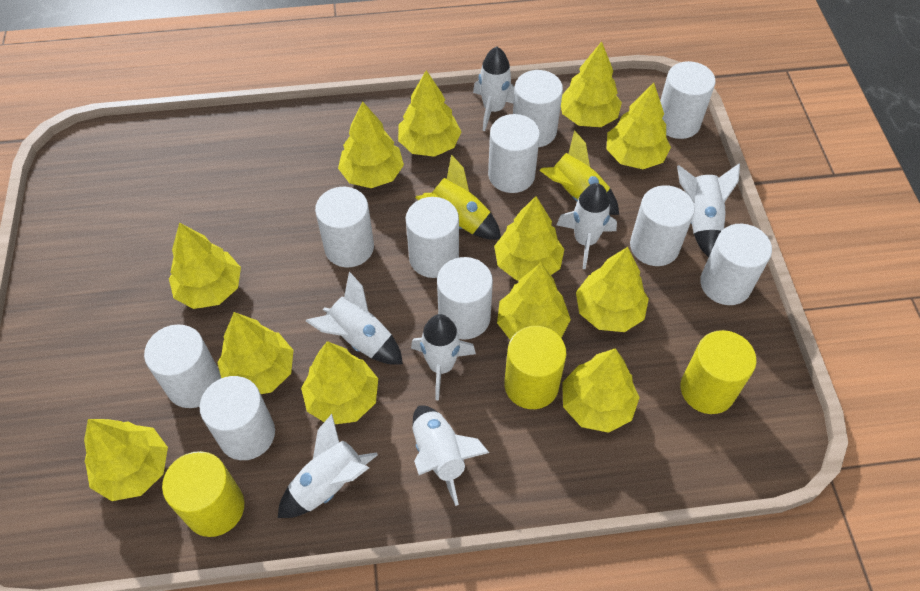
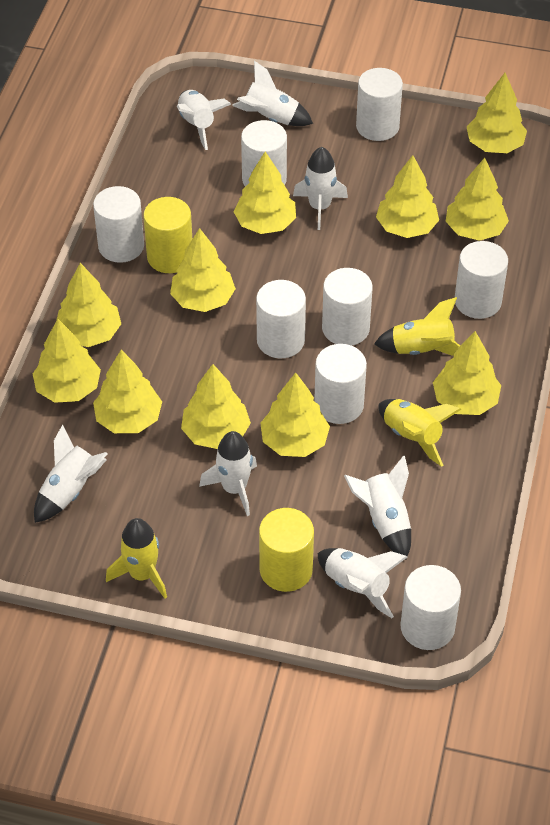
white cylinder: [144,324,221,408] [200,376,275,460] [315,187,374,267] [406,197,459,278] [437,257,493,339] [488,114,540,193] [513,70,563,147] [630,185,695,266] [660,61,715,139] [700,224,772,305] = 10 -> [93,186,144,263] [241,120,287,187] [256,280,306,358] [314,344,367,424] [322,268,373,346] [356,68,403,141] [400,565,461,650] [455,241,508,319] = 8
yellow cylinder: [162,451,244,537] [504,326,566,409] [681,330,757,414] = 3 -> [143,197,192,273] [259,508,314,592] = 2
yellow rocket: [415,155,501,240] [539,130,619,215] = 2 -> [106,518,167,599] [374,297,460,356] [379,399,461,467] = 3
yellow tree: [84,419,168,501] [169,223,241,309] [217,312,294,394] [301,341,378,424] [338,102,404,188] [398,70,461,157] [494,196,564,280] [497,263,571,340] [561,41,622,127] [562,348,640,433] [576,247,649,332] [606,83,671,169] = 12 -> [33,319,101,403] [56,263,121,347] [93,350,162,433] [170,228,236,312] [181,364,251,449] [234,151,296,234] [260,373,330,457] [376,155,439,238] [433,331,501,415] [446,158,509,241] [467,73,527,153] = 11

